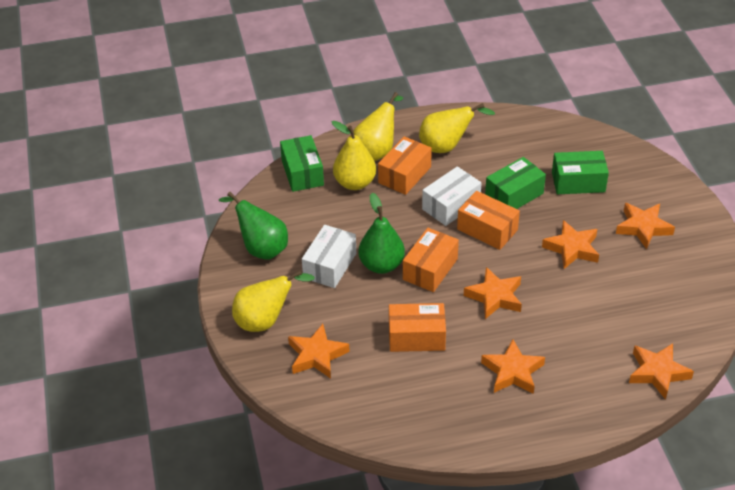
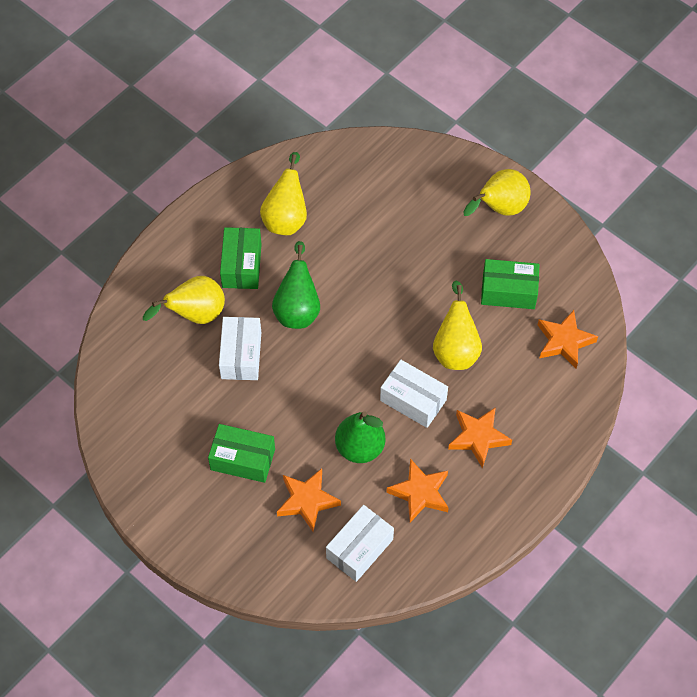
orange box: [378,136,432,195] [389,303,446,352] [403,228,459,292] [457,191,520,250] = 4 -> none = 0
orange star: [288,324,350,379] [464,267,522,319] [481,339,545,394] [542,220,599,269] [616,203,675,249] [629,343,694,400] = 6 -> [277,468,341,532] [386,459,449,522] [448,407,512,468] [538,310,598,368] = 4
white box: [302,225,356,288] [422,166,481,226] = 2 -> [219,317,261,380] [326,505,394,582] [380,360,448,428] = 3

